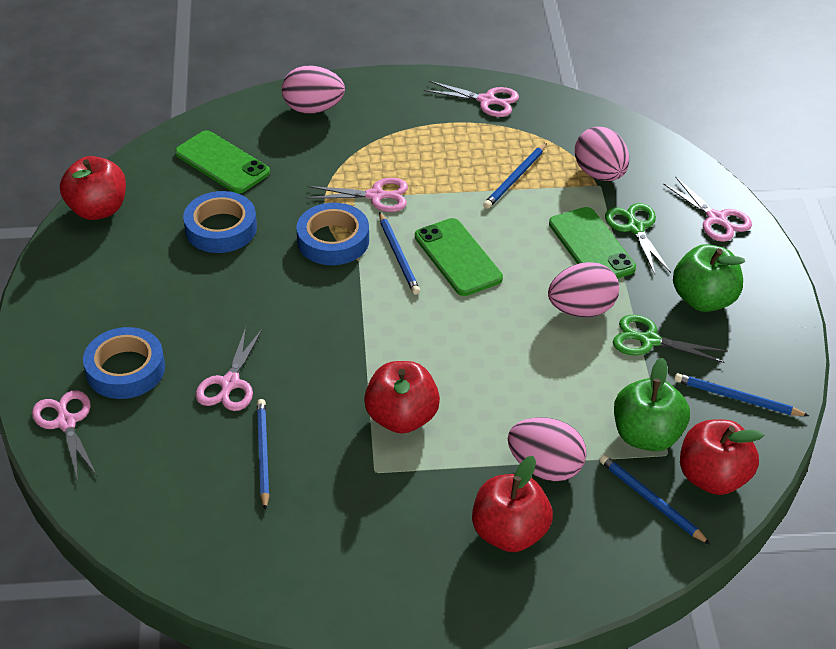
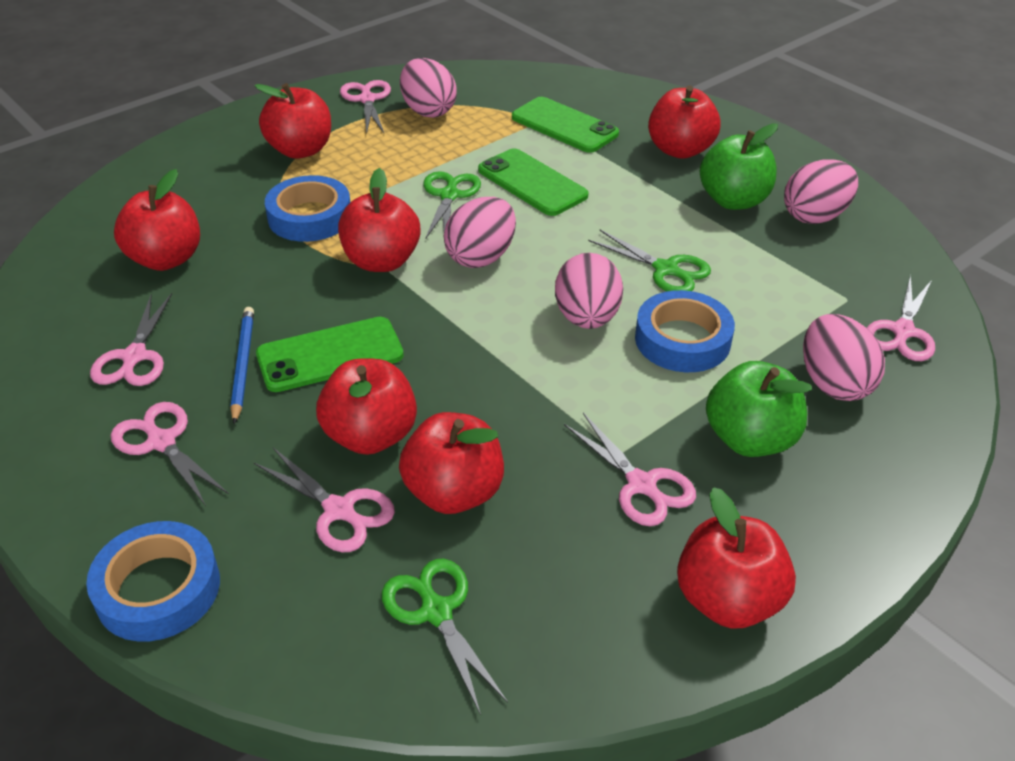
blue pencil: [257,399,270,511] [379,212,420,295] [483,143,547,209] [599,455,710,544] [674,373,809,416] = 5 -> [230,307,254,424] = 1
green scissors: [605,203,671,274] [613,315,728,363] = 2 -> [382,559,508,715] [424,171,481,240] [588,230,711,291] = 3
pink egg: [282,66,345,114] [508,417,587,482] [548,262,619,317] [575,127,629,181] = 4 -> [400,58,457,118] [444,197,516,268] [555,253,623,329] [784,159,858,224] [803,314,885,401] = 5
pink scissors: [32,390,97,480] [196,327,263,411] [306,178,408,212] [424,81,519,117] [663,176,752,242] = 5 -> [90,293,172,386] [111,402,229,506] [254,448,395,552] [340,80,391,133] [564,413,696,526] [867,275,935,361] = 6
red apple: [60,156,126,220] [364,361,440,434] [472,456,553,552] [680,419,764,495] = 4 -> [114,169,200,271] [255,83,331,159] [316,358,417,455] [338,168,421,272] [399,412,504,514] [648,85,720,159] [677,487,796,629] = 7

